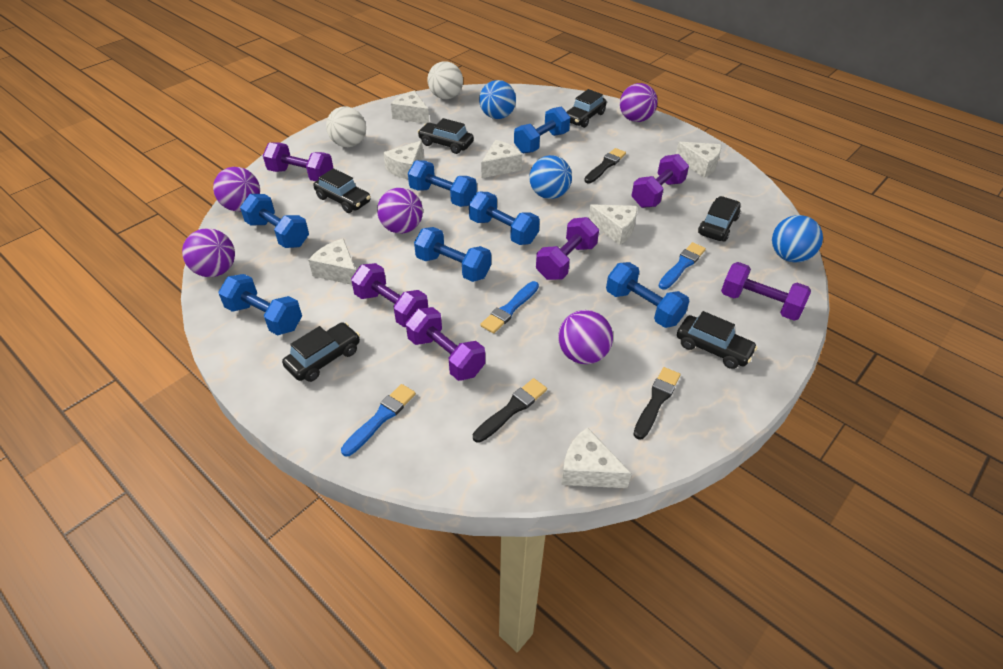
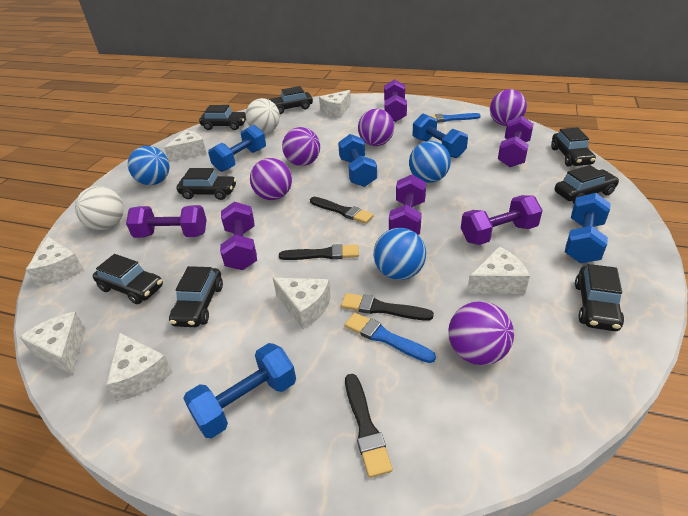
black brush: [473,378,547,443] [584,148,626,183] [633,367,681,440] = 3 -> [279,244,359,260] [310,197,374,224] [341,293,434,321] [345,374,392,478] = 4
black car: [282,322,360,382] [313,168,371,213] [418,118,474,154] [567,89,607,128] [677,311,758,369] [698,196,741,242] = 6 -> [93,254,163,304] [169,266,223,327] [177,168,237,200] [199,105,246,130] [269,86,313,114] [551,127,596,166] [555,165,619,203] [575,264,624,331] = 8
blue brush: [341,384,416,456] [480,281,539,334] [659,242,706,289] = 3 -> [345,313,436,363] [429,113,481,123] = 2
blue dumbbell: [218,274,302,335] [240,194,309,248] [408,160,477,207] [414,227,491,282] [469,192,540,245] [514,107,570,154] [606,262,689,328] = 7 -> [183,343,296,438] [208,125,266,172] [338,134,377,187] [413,114,468,158] [565,193,611,263] = 5

